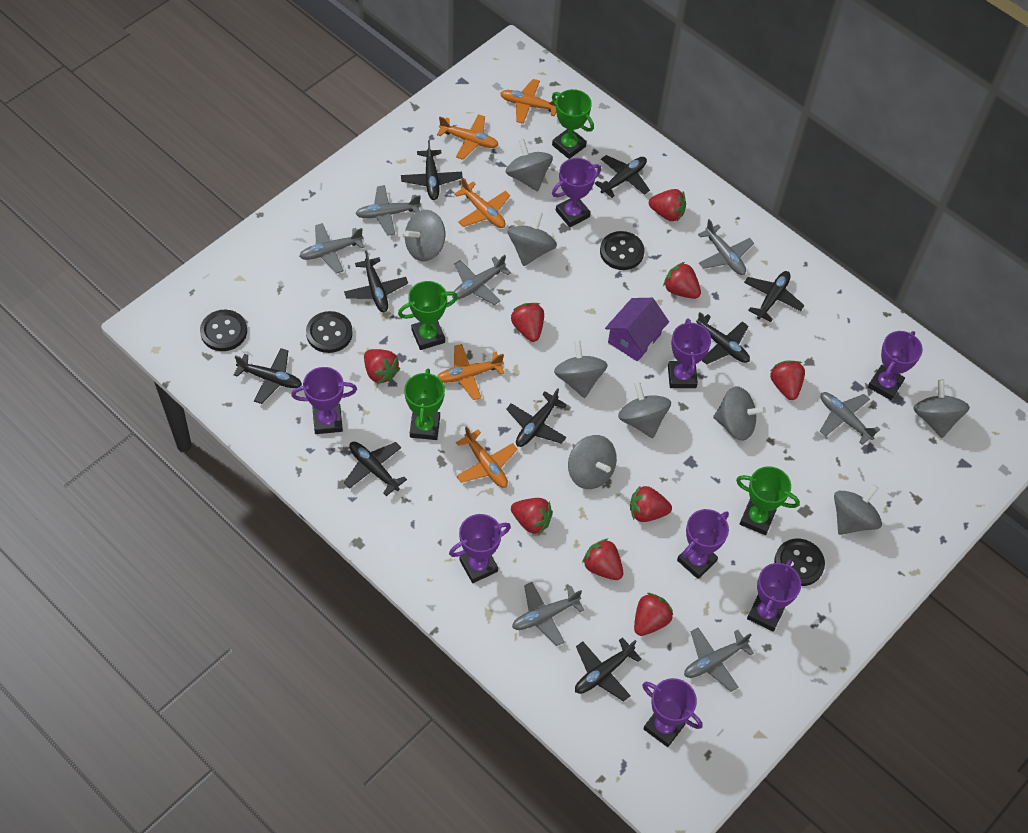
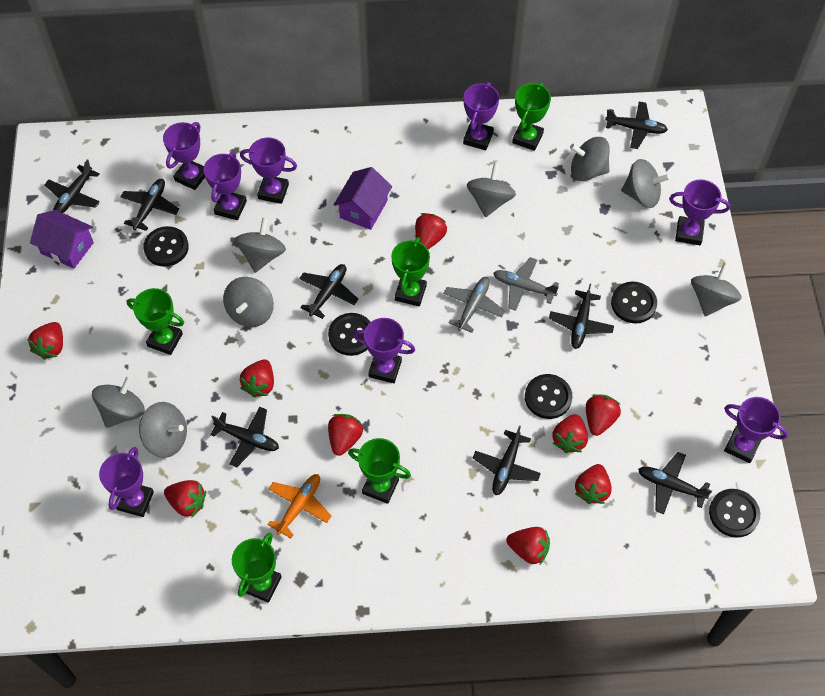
black button: [200,310,247,351] [306,311,353,353] [600,231,644,270] [774,539,825,586] = 4 -> [143,226,189,267] [328,313,370,356] [525,374,572,419] [611,282,657,323] [709,489,760,538] = 5
black plane: [234,348,302,404] [344,250,408,312] [344,442,407,496] [401,140,463,200] [506,388,567,447] [575,637,641,702] [595,155,650,198] [696,312,750,365] [744,271,804,322] = 9 -> [44,159,100,213] [120,179,179,231] [210,407,279,467] [299,264,358,319] [473,425,541,495] [549,284,614,349] [605,102,668,149] [638,452,712,514] = 8
green trophy: [398,281,458,350] [404,368,445,440] [552,89,594,159] [736,466,800,535] = 4 -> [127,288,184,355] [232,532,281,603] [348,438,411,504] [391,237,430,306] [512,83,551,151] = 5
grey plane: [299,223,365,274] [355,185,421,236] [452,255,511,305] [512,582,584,646] [684,628,754,692] [698,219,754,275] [820,392,880,445] = 7 -> [443,277,505,333] [493,257,559,311] = 2
grey spinning top: [404,210,445,261] [505,138,553,191] [508,212,557,266] [554,340,608,398] [568,435,617,489] [618,381,671,438] [713,386,766,441] [834,484,882,535] [914,379,970,438] = 9 -> [92,376,145,428] [139,402,187,458] [223,277,274,327] [235,217,286,273] [467,163,516,217] [570,137,610,181] [621,159,670,208] [691,262,742,317] = 8
orange plane: [437,114,498,160] [437,344,505,400] [454,178,510,228] [456,426,518,488] [500,79,557,124] = 5 -> [267,474,331,539] = 1
purple house: [605,298,669,362] = 1 -> [30,210,94,269] [334,167,392,230] = 2

